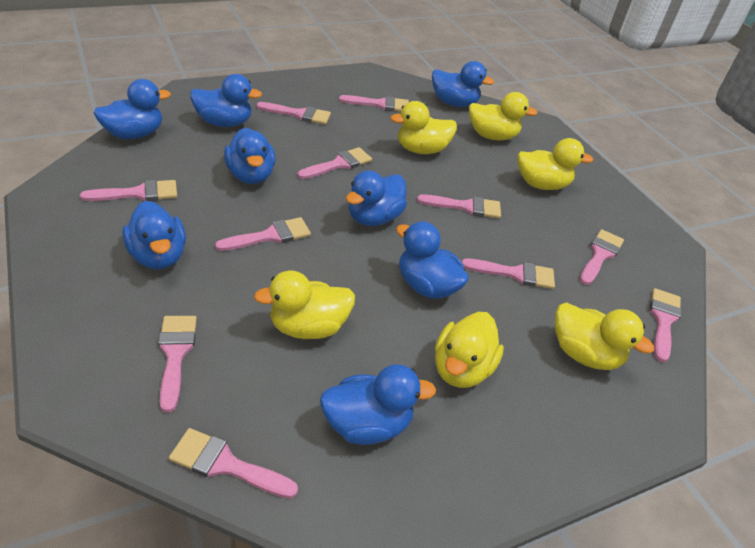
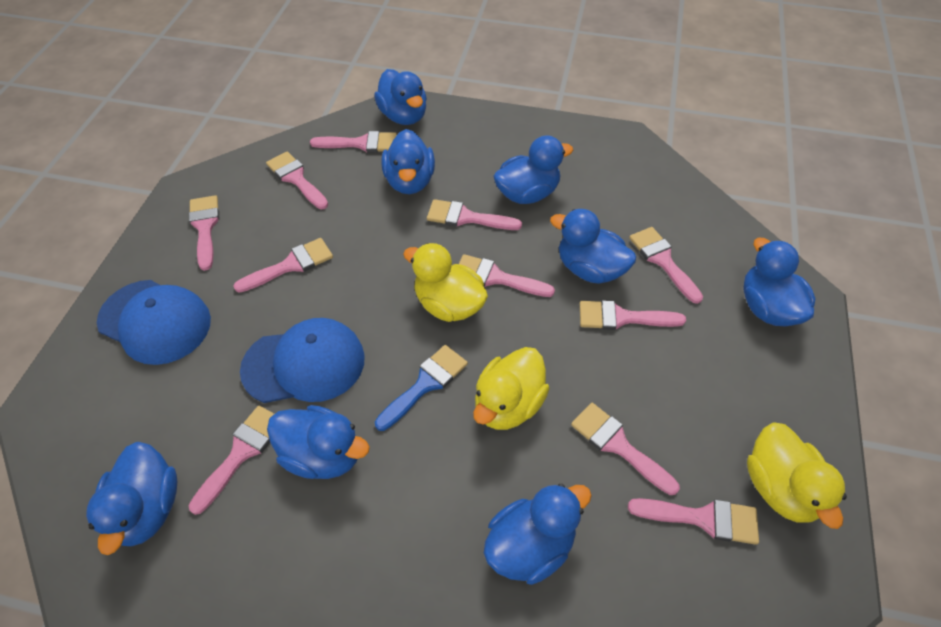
blue brush: none = 0 -> [375,345,468,431] = 1
blue cap: none = 0 -> [97,280,211,365] [240,318,365,403] = 2
yellow duck: [254,270,355,339] [390,101,457,154] [435,312,504,388] [469,92,538,140] [517,138,593,190] [555,302,654,370] = 6 -> [403,243,488,322] [473,347,550,430] [747,422,847,529] = 3

